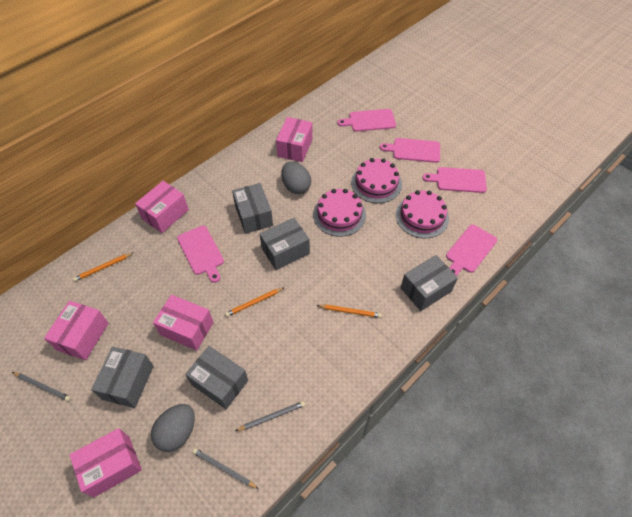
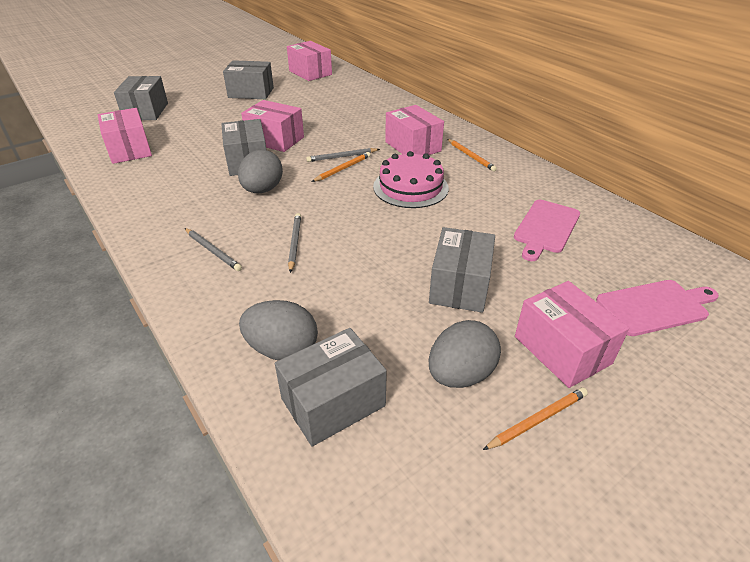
grey egg: [151,404,195,452] [281,162,311,194] = 2 -> [238,150,283,193] [239,300,318,361] [429,320,501,388] = 3
pink cake: [313,189,366,237] [351,158,402,203] [396,190,449,238] = 3 -> [373,151,449,208] = 1
pink cutting board: [177,226,224,283] [337,109,396,132] [380,138,440,163] [422,167,487,193] [446,224,497,276] = 5 -> [514,200,580,261] [596,280,719,336] = 2

